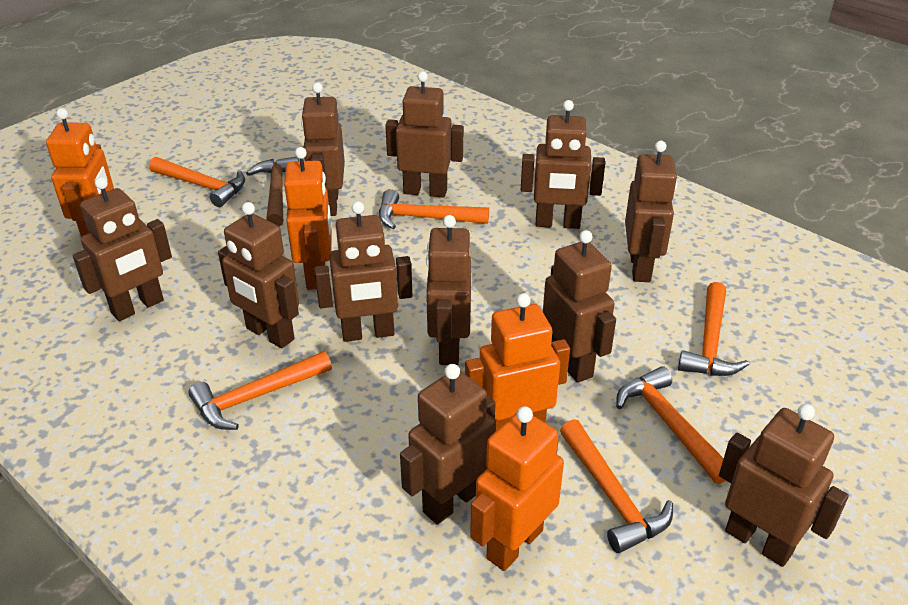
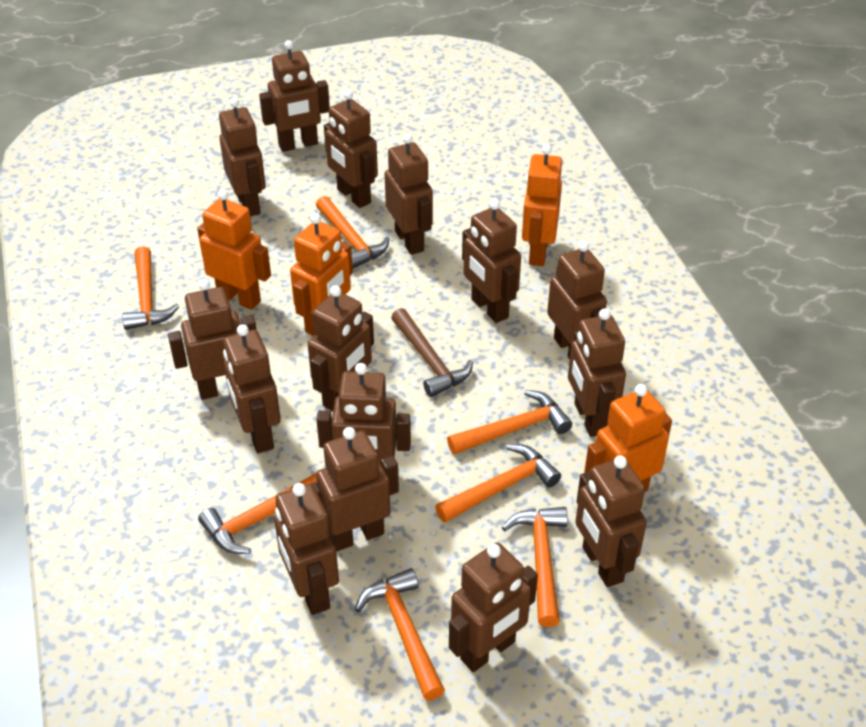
brown robot: [73,177,172,321] [218,202,299,348] [301,83,345,216] [314,201,413,342] [385,71,464,198] [400,364,496,525] [426,215,472,365] [521,100,605,229] [543,230,616,383] [625,141,677,282] [719,404,849,567] = 11 -> [168,279,256,400] [219,98,266,216] [223,324,281,453] [259,40,330,152] [274,483,339,615] [308,285,374,411] [311,427,399,551] [316,363,411,464] [324,90,378,208] [385,134,433,255] [449,542,538,672] [462,199,521,323] [547,241,607,359] [568,309,626,437] [575,456,647,587] = 15
orange hammer: [149,157,245,207] [188,351,332,430] [379,189,489,229] [560,419,673,553] [616,366,726,484] [678,282,749,376] = 6 -> [122,246,179,330] [198,473,317,554] [316,196,389,269] [355,568,445,701] [435,444,561,522] [447,390,572,454] [502,507,568,627] = 7

